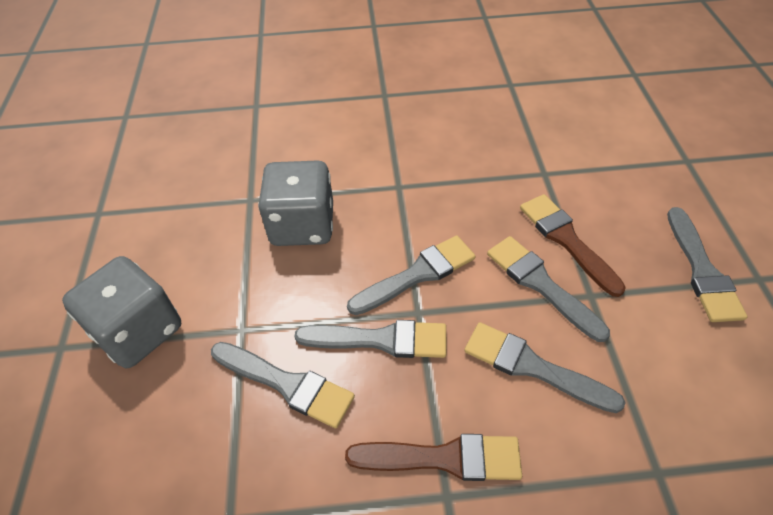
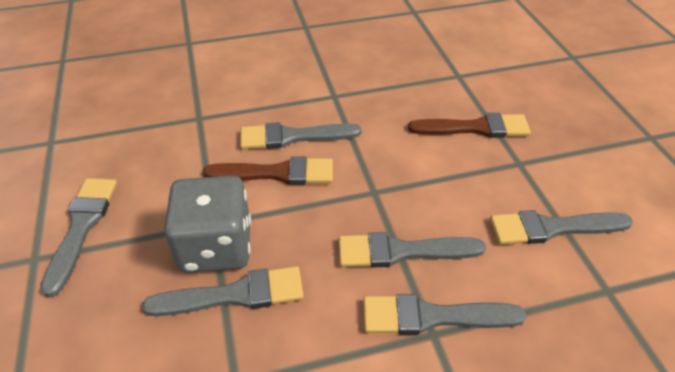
grey dice: [62,256,181,368] [258,160,333,246] = 2 -> [164,176,251,273] = 1

